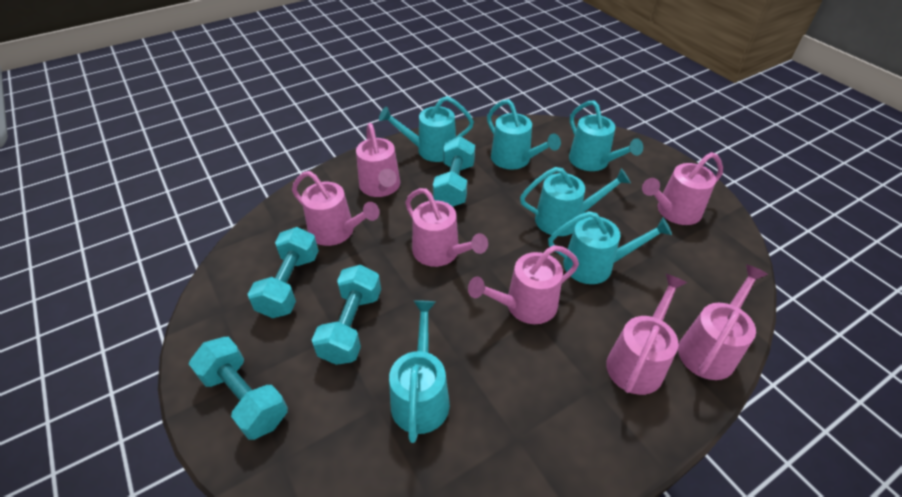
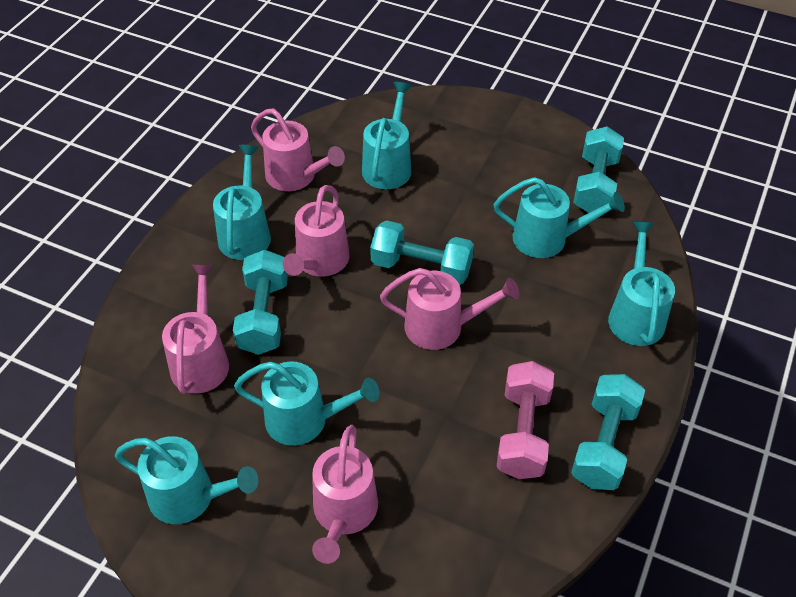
pink dumbbell: none = 0 -> [497,361,554,479] = 1
pink watering can: [292,171,380,246] [356,123,400,197] [405,188,488,267] [468,245,579,324] [606,274,687,395] [642,152,723,225] [678,265,768,380] = 7 -> [162,264,229,394] [251,108,345,191] [283,185,350,277] [312,425,378,564] [380,268,519,350] = 5

